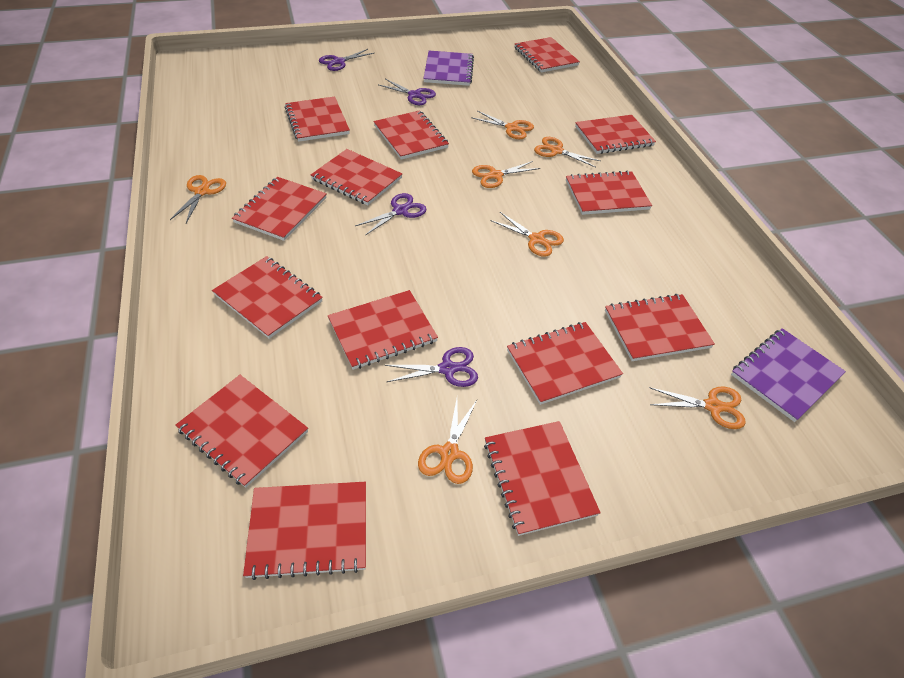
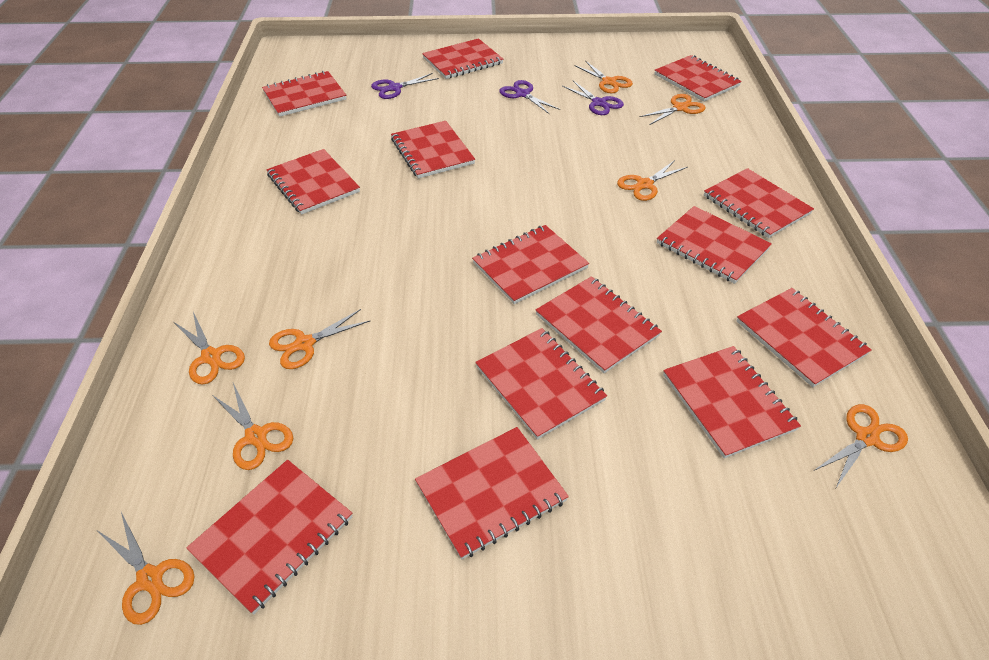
orange scissors: [170,175,226,223] [418,399,477,484] [471,111,534,139] [472,161,540,188] [490,212,564,257] [534,137,601,168] [649,386,746,429] = 7 -> [98,512,195,625] [174,312,245,385] [212,383,293,470] [269,309,370,369] [575,61,633,93] [617,160,688,201] [640,94,706,125] [815,404,908,488] = 8
purple notebook: [423,51,474,86] [731,328,846,422] = 2 -> none = 0
purple scissors: [319,49,374,71] [355,193,426,235] [379,79,436,105] [384,347,478,387] = 4 -> [371,73,439,99] [499,80,560,114] [562,81,624,115] = 3

